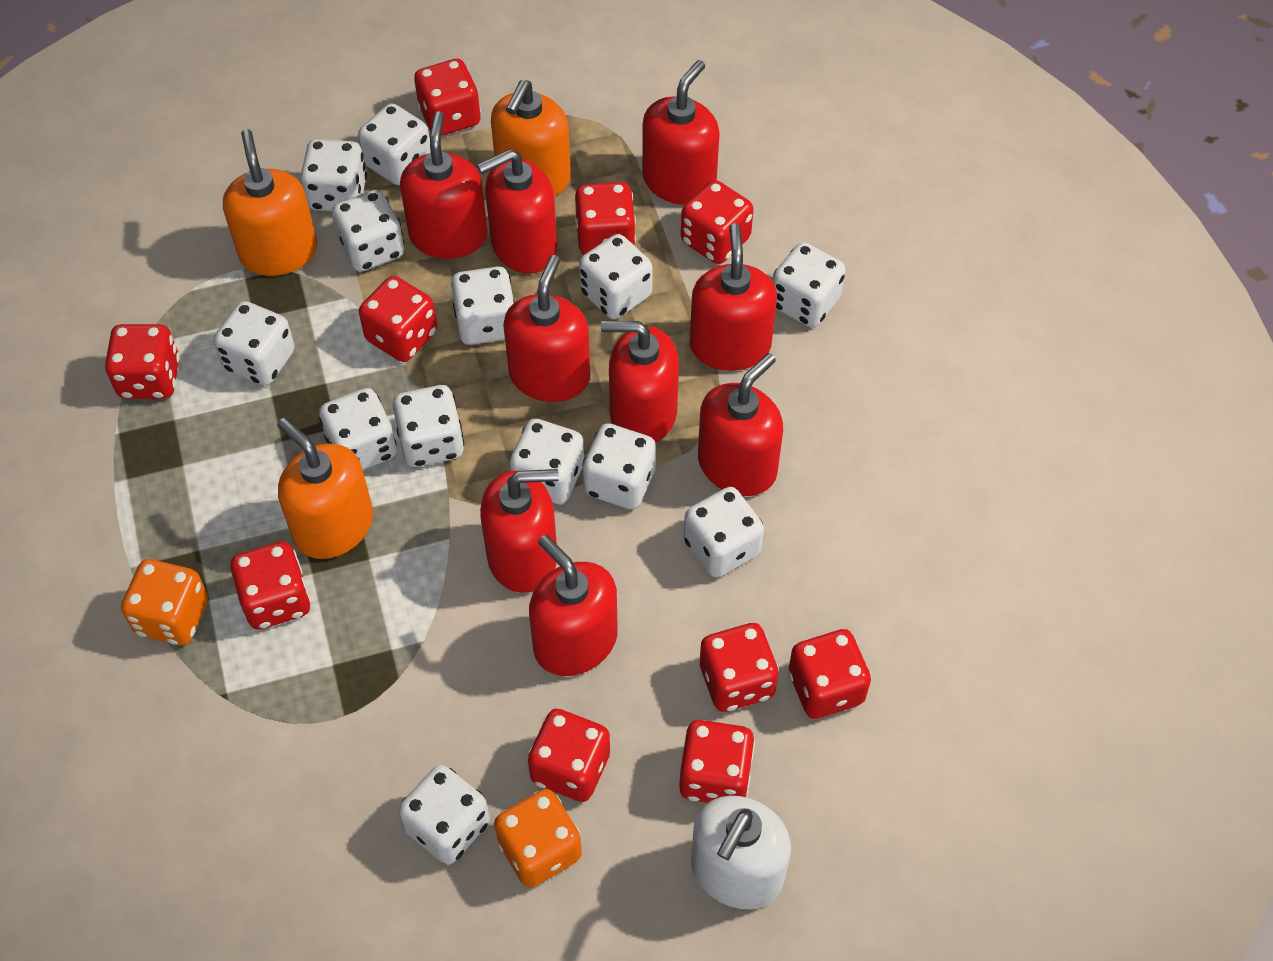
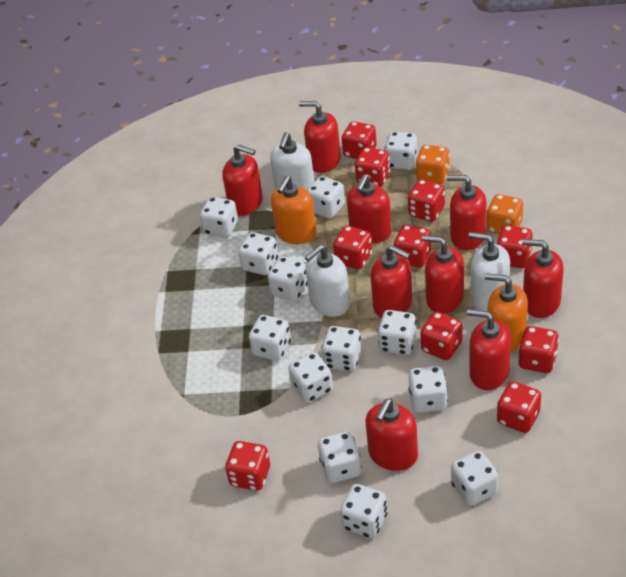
orange soap dispenser: [223,129,317,276] [277,418,373,559] [491,80,571,196] = 3 -> [271,176,317,244] [485,273,528,353] = 2
white soap dispenser: [691,796,791,909] = 1 -> [270,132,314,190] [305,245,350,317] [469,232,510,311] = 3

